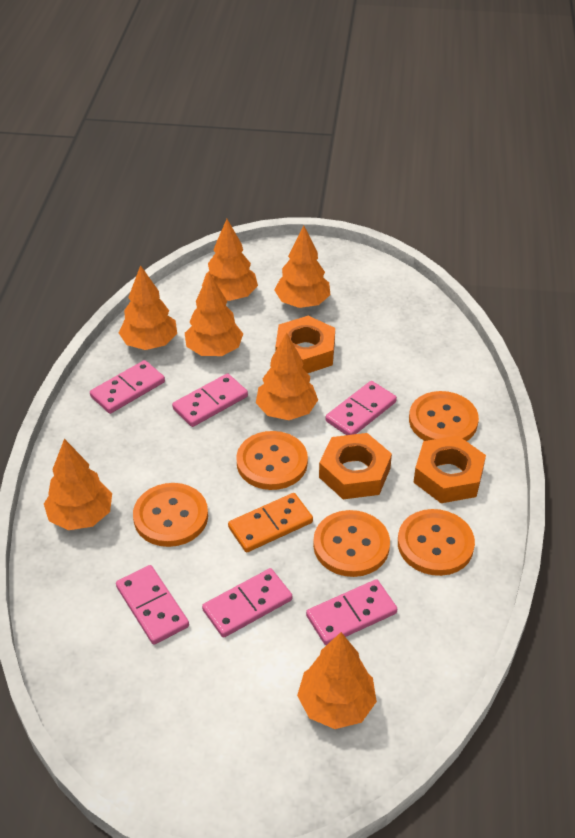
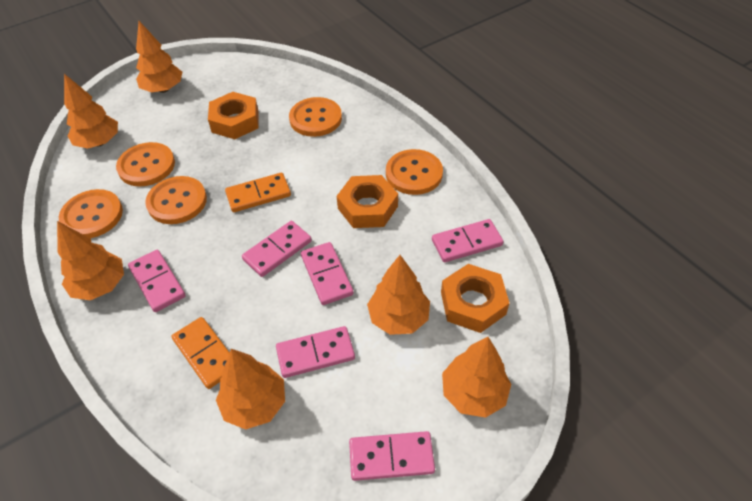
orange domino: [228,493,313,552] = 1 -> [171,317,230,389] [225,173,291,212] = 2
orange tree: [44,439,112,530] [119,265,177,350] [185,272,243,356] [202,219,258,301] [256,332,318,420] [274,226,330,308] [297,632,377,729] = 7 -> [57,221,124,300] [64,74,118,149] [136,21,182,93] [216,349,285,429] [367,255,430,335] [442,337,511,418] = 6

